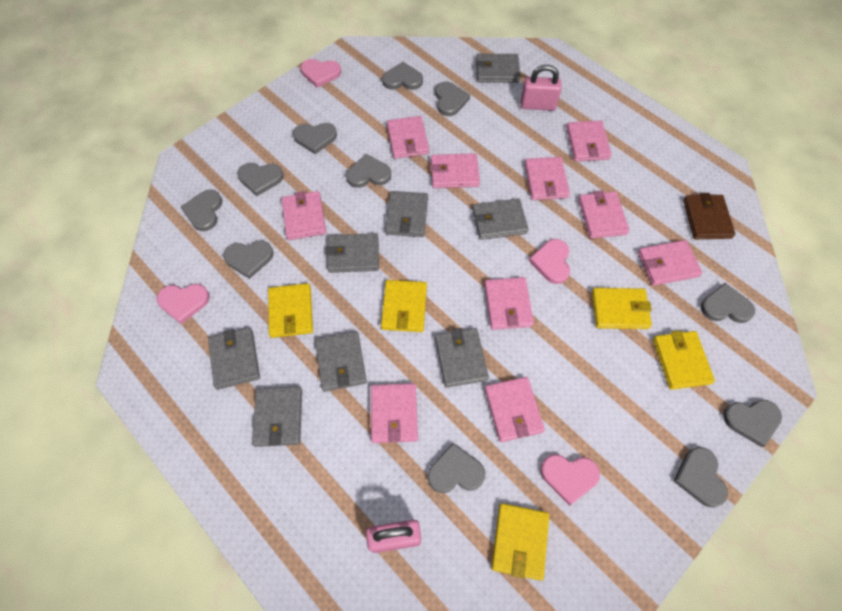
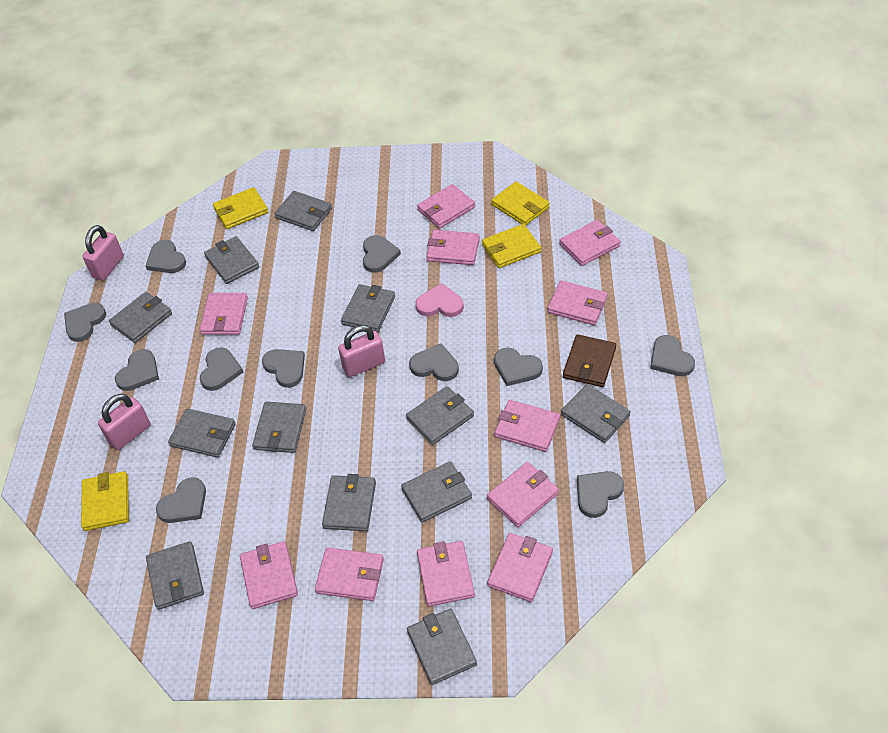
grey wallet: [208,328,260,390] [252,386,302,447] [315,331,367,392] [326,233,379,273] [385,191,428,237] [435,328,489,388] [472,198,528,240] [476,54,520,82] = 8 -> [109,292,172,343] [146,541,204,610] [168,408,236,458] [204,236,259,284] [252,402,306,453] [274,191,332,231] [322,474,376,531] [341,284,395,332] [401,461,472,523] [406,386,474,445] [407,609,477,685] [561,384,631,443] = 12
pink heart: [156,284,210,324] [301,59,341,88] [529,239,570,284] [540,454,600,506] = 4 -> [415,283,464,317] = 1
pink padlock: [366,520,421,553] [521,65,562,111] = 2 -> [82,225,124,281] [98,394,151,450] [338,325,385,377] = 3
pink wallet: [282,191,326,240] [371,383,418,443] [387,116,429,159] [430,153,480,188] [484,277,534,330] [485,377,545,442] [525,157,570,200] [566,121,612,161] [578,190,629,239] [638,240,702,286] = 10 -> [200,293,248,335] [240,541,298,609] [315,547,384,601] [417,184,475,229] [417,541,475,607] [426,230,480,265] [487,462,559,527] [487,533,553,602] [494,400,560,452] [547,280,608,325] [559,220,620,266] = 11
yellow wallet: [268,283,313,338] [381,280,427,332] [491,503,549,580] [592,288,652,329] [653,331,715,390] = 5 -> [81,471,129,531] [213,187,268,229] [482,224,541,268] [491,182,550,226] = 4

